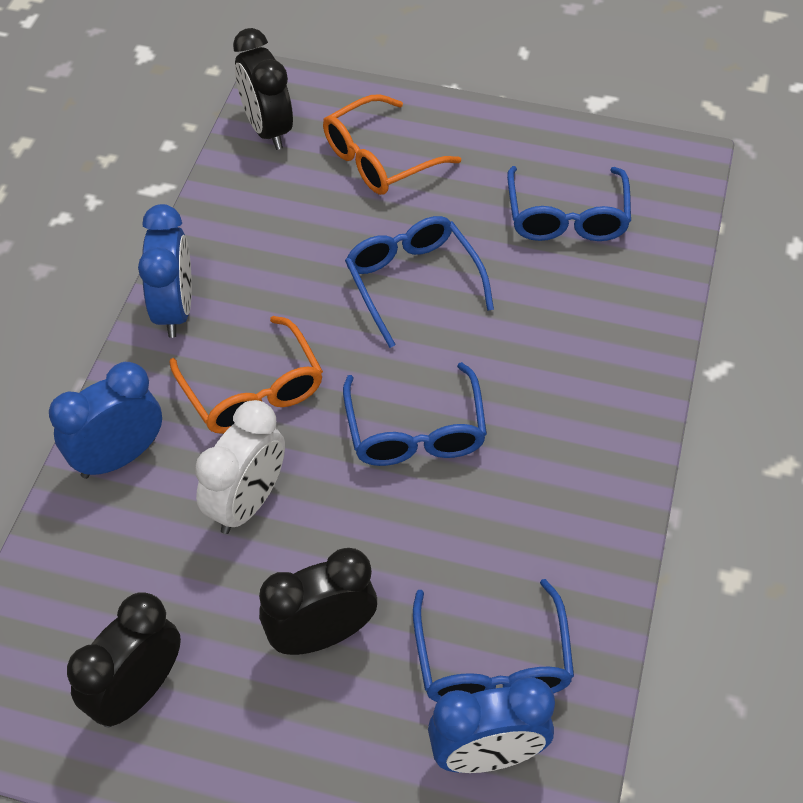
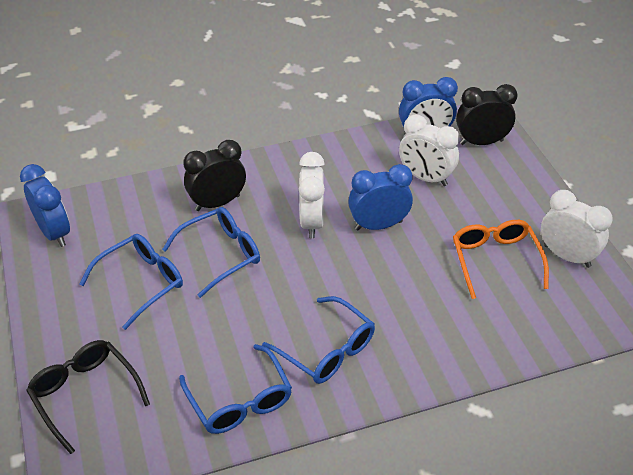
black clock: [67,592,181,727] [233,28,293,150] [259,548,377,655] = 3 -> [183,140,246,211] [456,84,518,145] = 2
black glasses: none = 0 -> [26,340,150,454] = 1
orange glasses: [169,316,323,434] [323,94,461,195] = 2 -> [453,220,549,299] = 1
white clock: [195,400,285,534] = 1 -> [299,152,325,238] [399,115,459,186] [541,190,613,268] = 3

